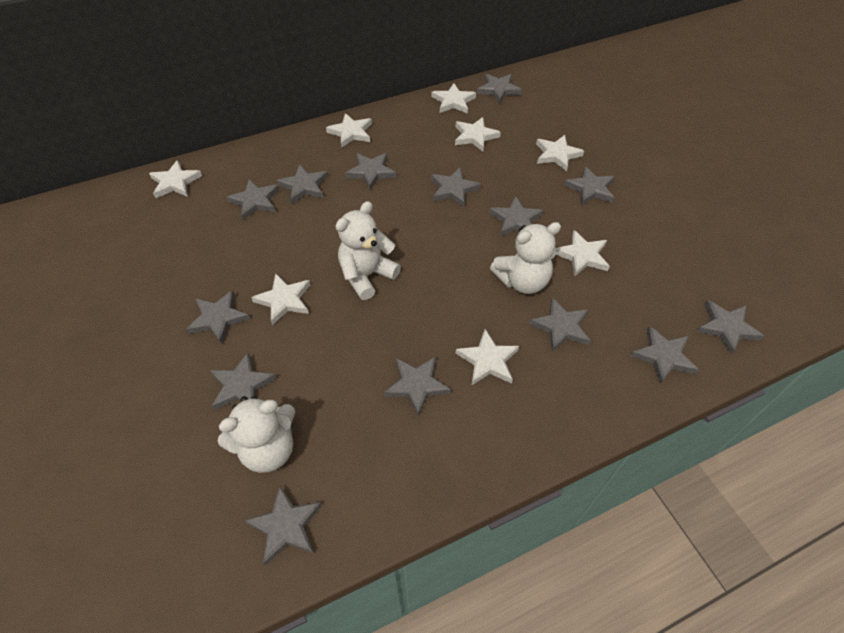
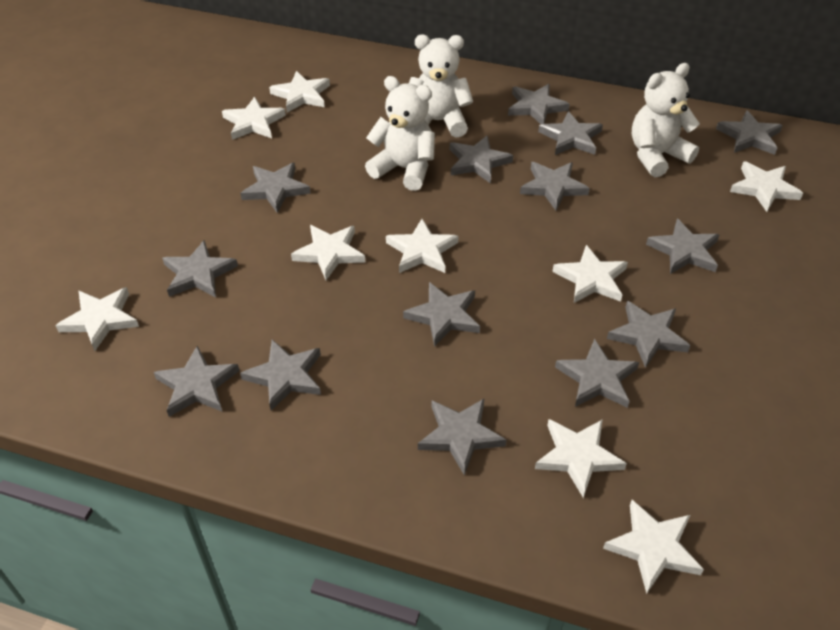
white star: [149,160,202,198] [251,273,311,325] [326,113,372,148] [432,83,476,114] [455,117,501,152] [456,329,519,386] [536,135,584,171] [555,230,610,277] = 8 -> [55,287,139,351] [222,97,286,140] [269,71,330,113] [291,225,365,280] [386,219,458,273] [535,419,627,498] [552,245,628,303] [603,500,704,594] [730,161,803,212] = 9

